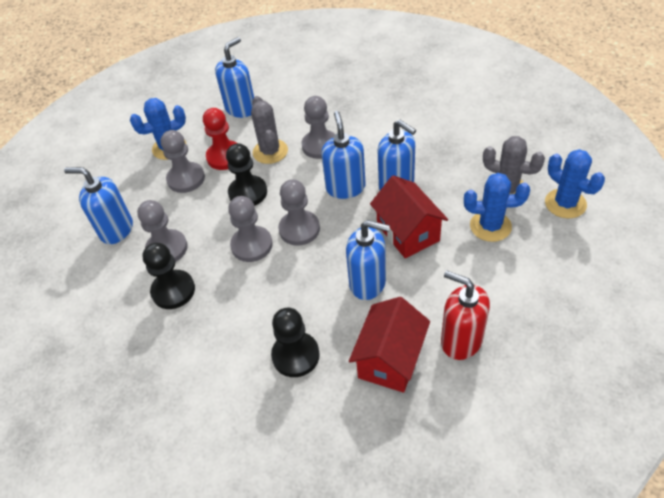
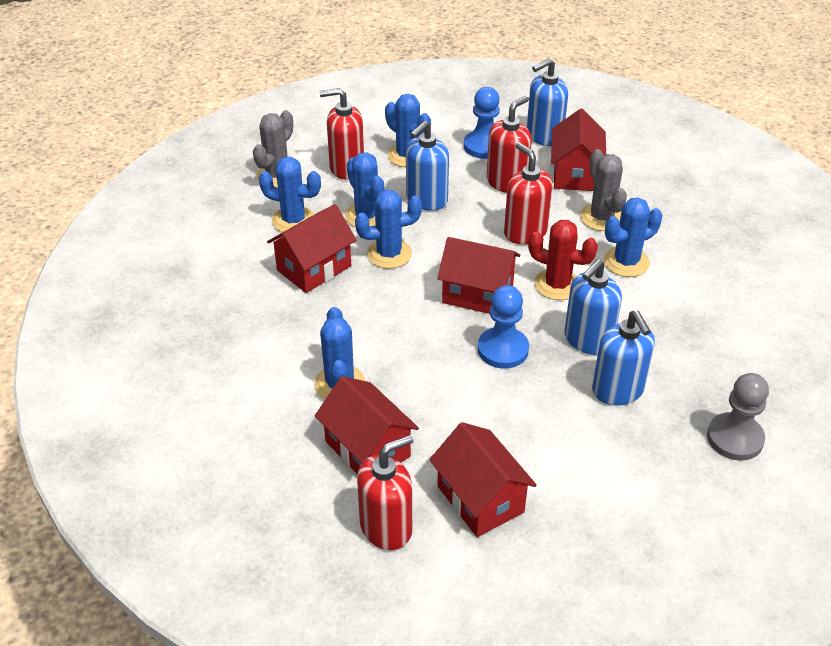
black pawn: [142,243,195,309] [226,143,267,206] [271,308,320,377] = 3 -> none = 0
blue cactus: [130,98,186,160] [464,173,530,242] [545,149,605,219] = 3 -> [259,157,321,232] [314,307,365,399] [345,152,384,228] [355,189,422,269] [385,94,431,167] [604,197,662,277] = 6
blue pawn: none = 0 -> [464,87,500,159] [478,285,529,369] = 2
blue soap dispenser: [64,167,133,244] [215,37,254,118] [321,111,366,199] [346,220,390,300] [378,120,416,190] = 5 -> [406,121,449,211] [527,58,568,146] [564,259,622,355] [592,310,655,405] = 4
grey pawn: [137,200,188,262] [161,130,205,193] [228,196,273,262] [278,179,320,246] [301,96,336,159] = 5 -> [707,373,769,461] = 1
red cactus: none = 0 -> [528,220,598,300] = 1
red house: [349,297,430,393] [370,175,448,258] = 2 -> [267,204,357,293] [315,376,419,475] [429,422,537,537] [437,237,520,314] [551,109,606,191] = 5
red pawn: [203,108,237,170] = 1 -> none = 0
red soap dispenser: [441,270,490,360] = 1 -> [319,88,364,180] [357,435,414,550] [487,96,532,193] [504,142,553,244] = 4

